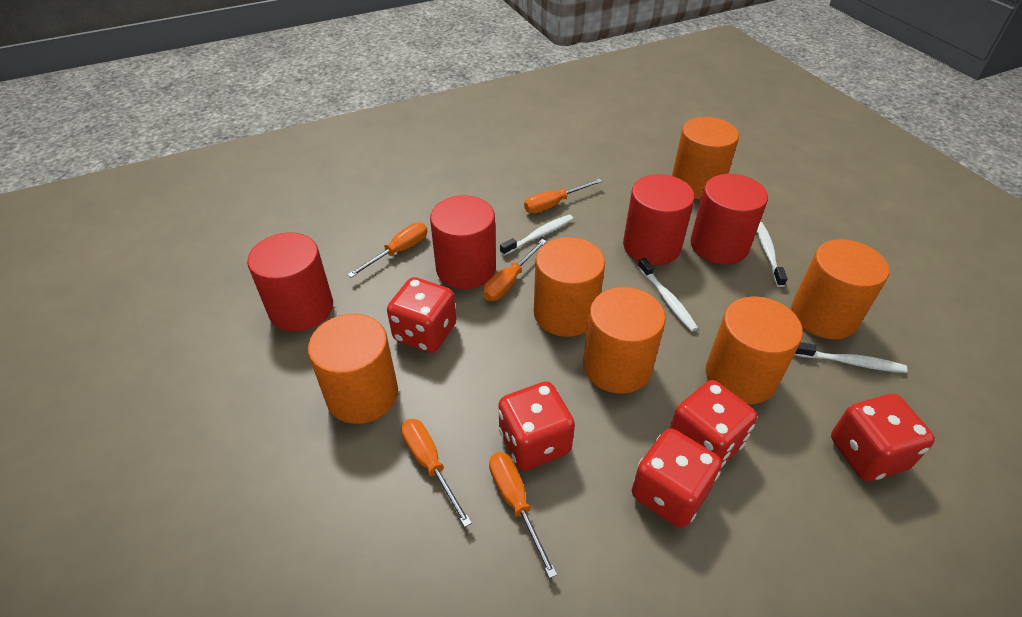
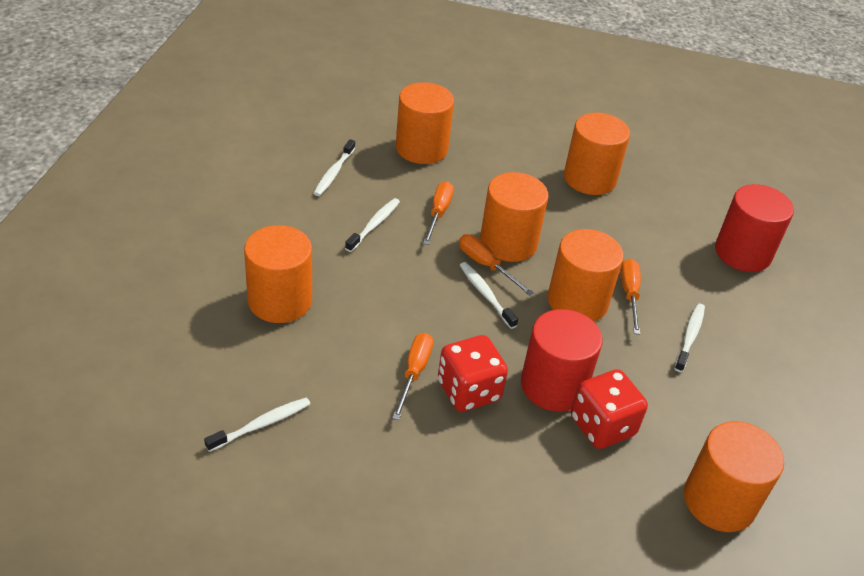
orange screwdriver: [347,223,427,278] [401,419,472,527] [483,239,547,301] [489,452,557,578] [524,179,602,213] = 5 -> [392,333,433,420] [423,181,454,245] [459,234,534,296] [620,259,641,335] = 4
red cylinder: [247,232,333,332] [430,195,496,289] [623,174,695,265] [691,174,768,264] = 4 -> [521,309,603,411] [715,184,794,272] = 2
red dice: [387,277,456,353] [498,382,575,470] [632,429,722,528] [670,380,757,468] [831,394,935,481] = 5 -> [438,335,508,412] [571,369,648,449] = 2
white toothbrush: [500,215,573,256] [638,258,698,332] [757,222,788,287] [795,342,907,373] = 4 -> [204,397,310,452] [314,139,355,196] [345,198,400,252] [460,262,518,329] [674,303,705,372] = 5

